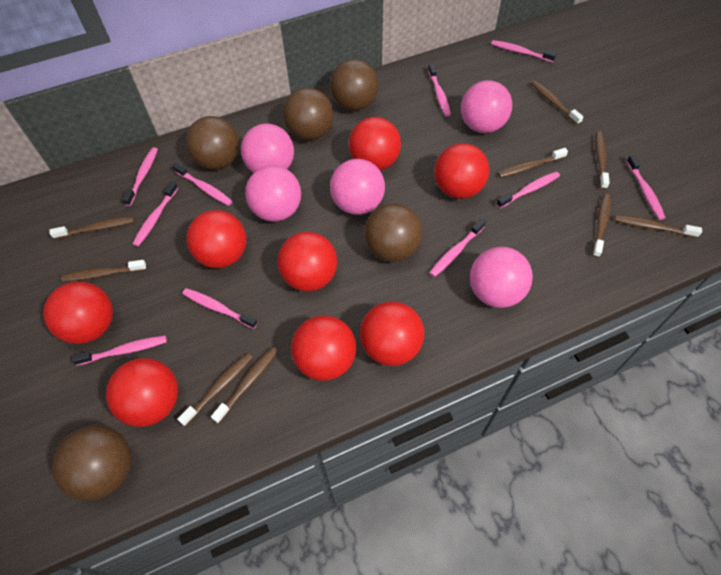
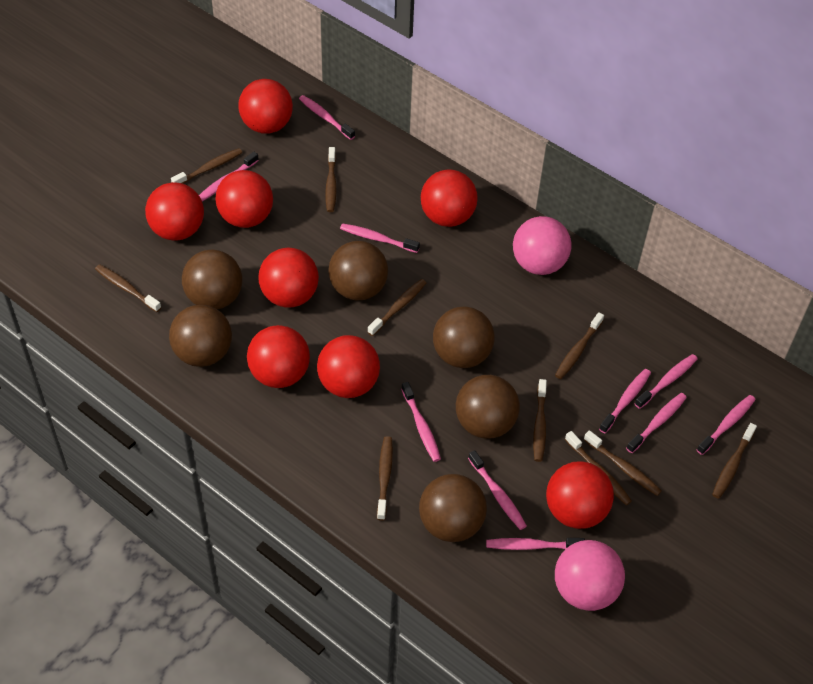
brown ball: [52,425,131,500] [186,116,240,170] [283,88,334,140] [330,59,379,111] [364,203,422,262] = 5 -> [169,305,232,367] [182,250,242,309] [329,241,388,300] [419,474,487,542] [433,306,494,368] [456,375,520,439] = 6
brown toothbrush: [49,216,134,239] [61,260,147,282] [177,353,253,426] [211,347,278,424] [498,148,568,178] [531,81,584,125] [592,194,611,258] [595,131,610,189] [614,215,702,238] = 9 -> [95,264,161,312] [171,148,242,184] [325,147,337,212] [368,279,426,336] [377,436,393,521] [533,379,547,462] [555,312,604,379] [565,431,632,505] [584,430,662,496] [712,423,757,499] = 10
pink ball: [241,123,294,173] [245,165,301,222] [330,159,385,215] [461,80,512,133] [470,247,533,308] = 5 -> [513,216,571,275] [555,540,625,611] = 2

